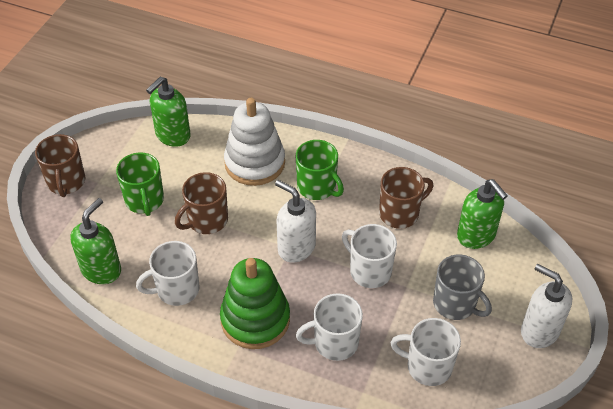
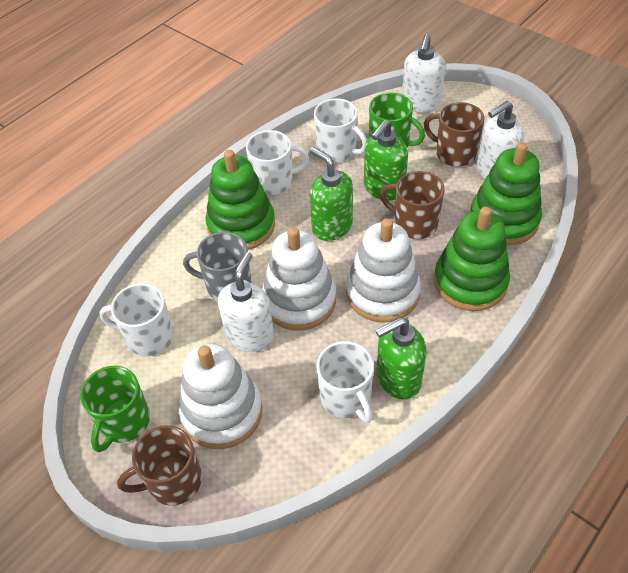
green stacking toy: [220,258,290,349] = 1 -> [206,150,275,250] [434,207,510,311] [470,142,542,245] = 3
white soap dispenser: [275,180,316,263] [521,264,572,348] = 2 -> [218,252,274,352] [402,34,446,113] [477,101,524,179] = 3
white stacking toy: [224,98,285,186] = 1 -> [179,343,263,449] [262,227,336,331] [346,218,421,323] = 3

